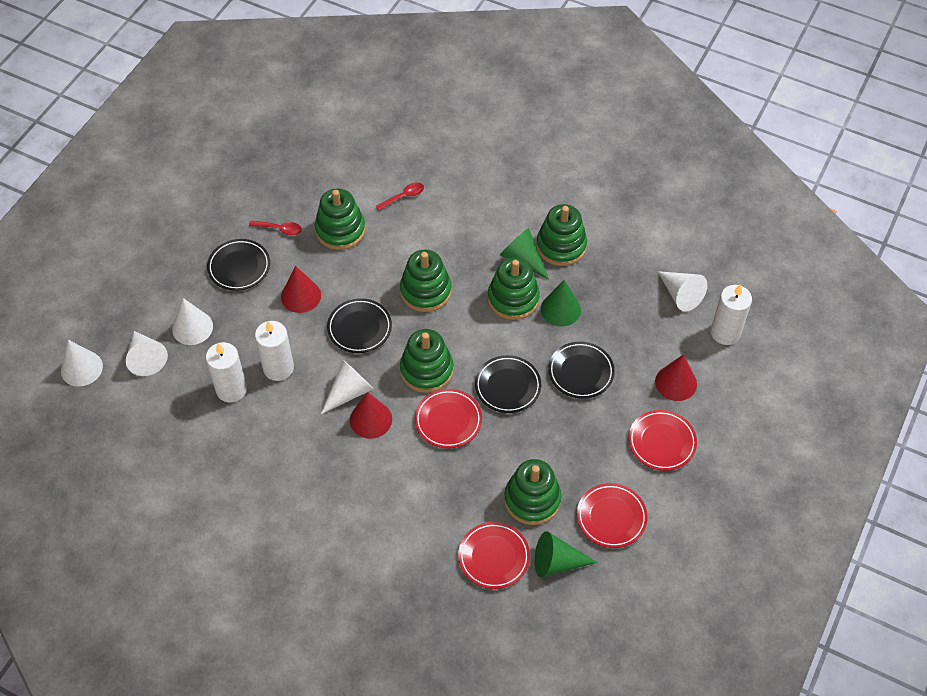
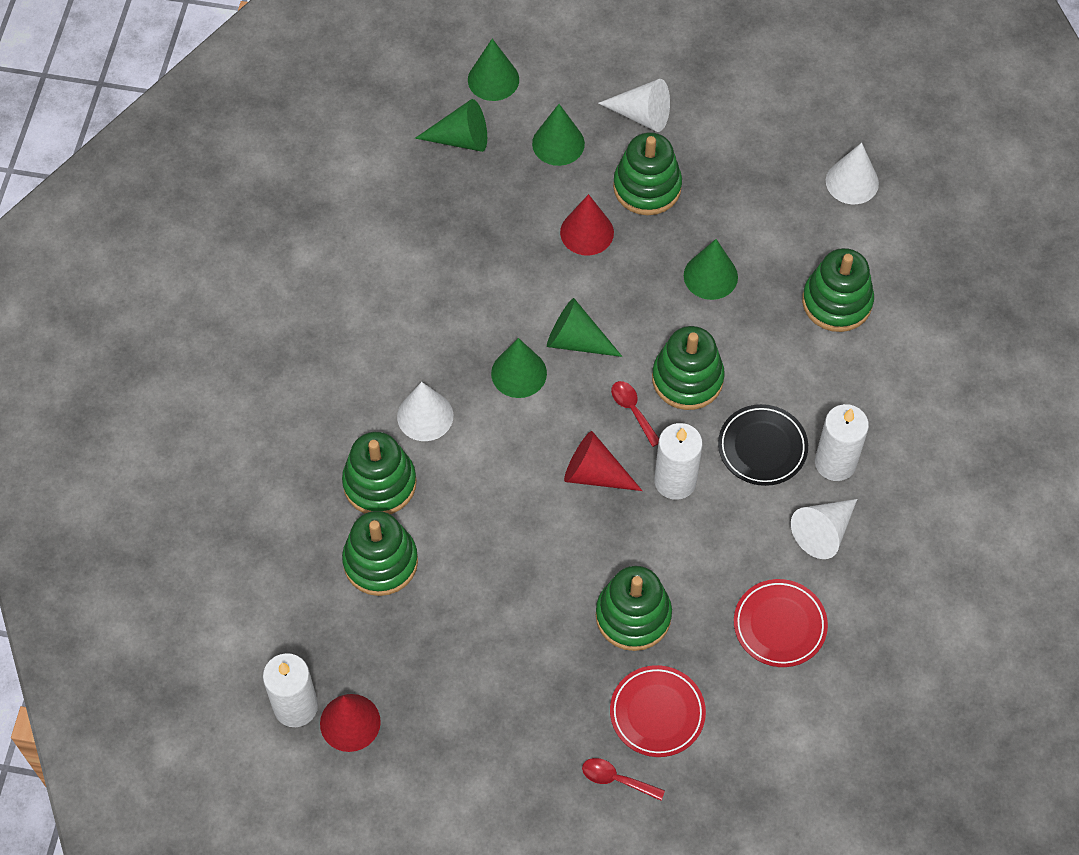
black plate: [207,239,270,291] [327,298,392,353] [475,355,541,413] [548,341,615,399] = 4 -> [718,404,808,486] = 1
green cone: [500,228,549,279] [534,531,597,577] [541,280,581,327] = 3 -> [415,99,487,152] [468,39,519,101] [491,338,547,398] [532,104,585,166] [547,298,623,357] [684,239,738,300] = 6
red plate: [415,389,482,448] [458,522,530,589] [577,483,648,548] [628,410,697,471] = 4 -> [610,665,706,757] [734,579,828,667] = 2
white cone: [61,340,103,386] [126,331,168,376] [172,298,213,345] [321,360,374,414] [658,271,707,312] = 5 -> [397,382,453,441] [598,79,670,132] [791,499,857,559] [826,143,879,204] = 4

